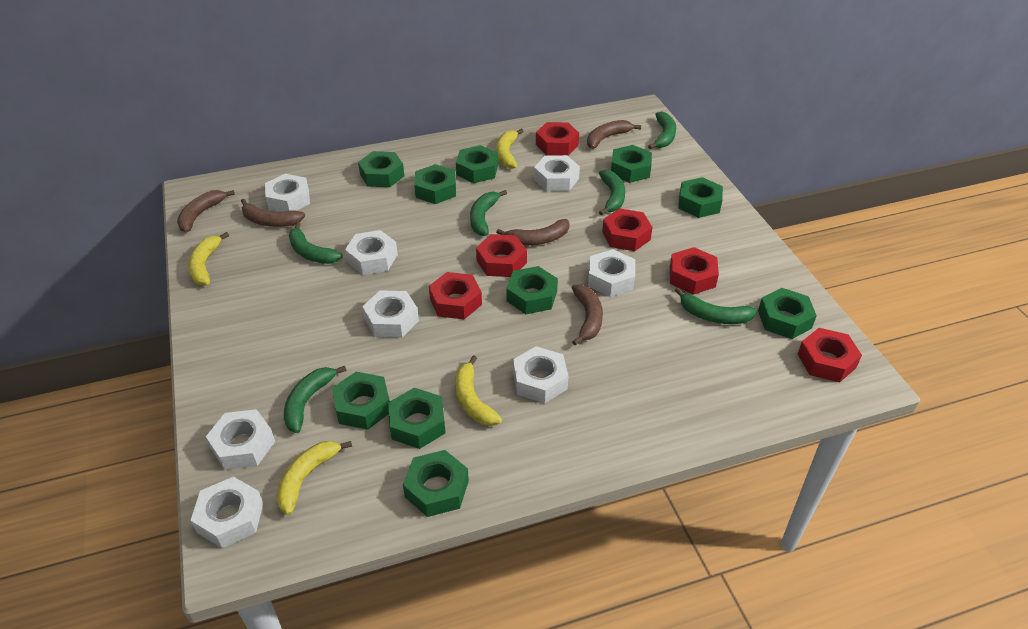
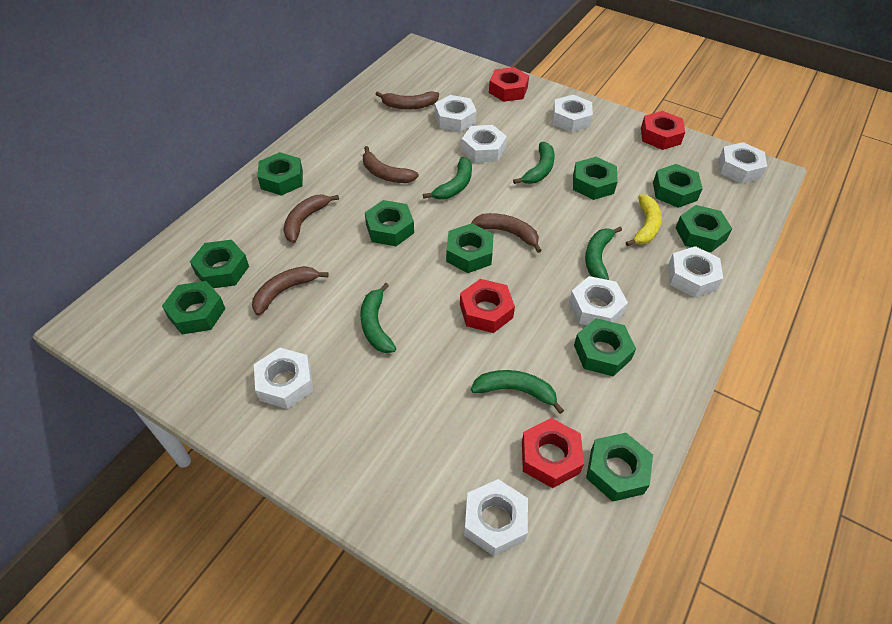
green banana: [284,366,347,433] [289,222,343,264] [470,190,507,236] [599,170,625,215] [648,111,676,149] [675,288,757,324] = 6 -> [360,283,396,353] [423,157,472,200] [471,370,564,414] [513,142,555,184] [585,227,622,280] = 5
red nut: [429,272,482,319] [476,234,527,277] [536,122,579,156] [602,208,653,251] [670,247,719,295] [798,328,862,382] = 6 -> [460,279,515,333] [489,67,529,102] [522,418,584,488] [641,111,685,150] = 4
yellow banana: [188,232,229,286] [276,441,352,515] [455,355,502,426] [496,128,524,169] = 4 -> [626,194,662,246] = 1

